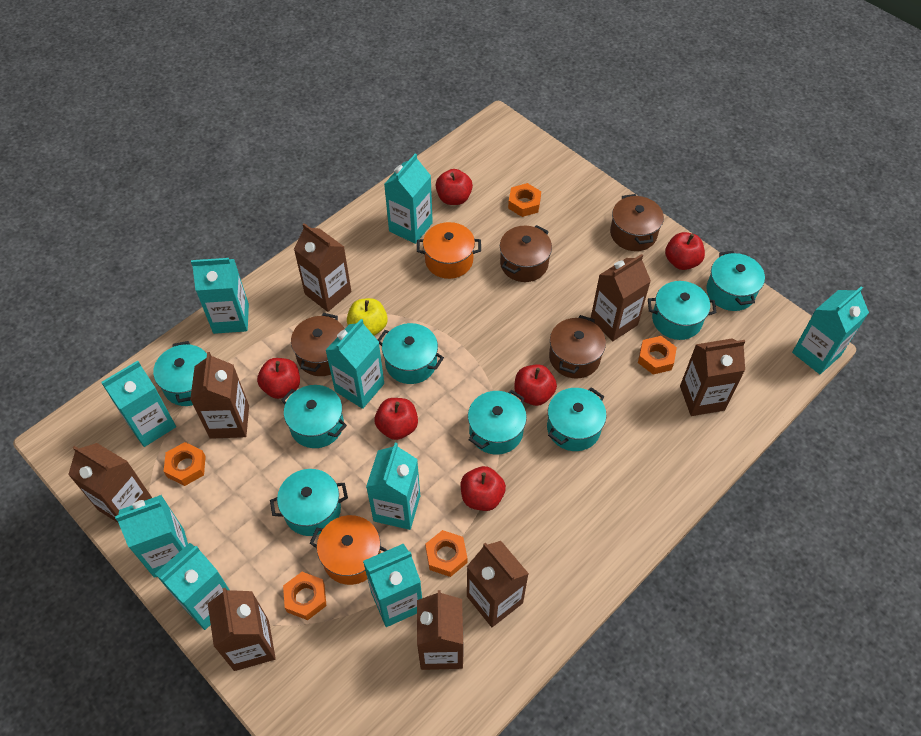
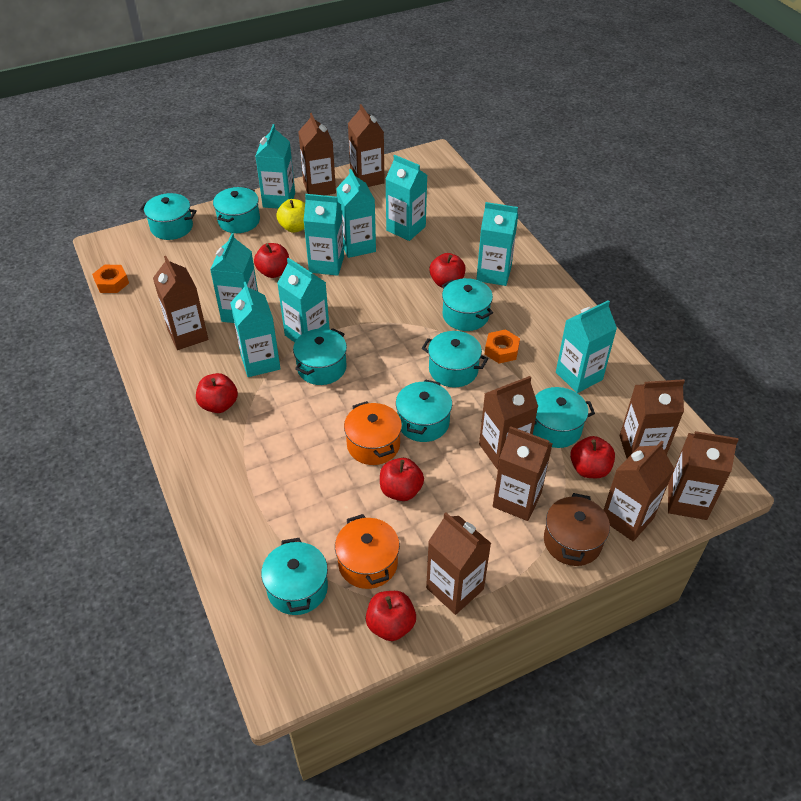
brown carton: [68,443,152,523] [190,352,249,439] [208,588,276,671] [294,223,352,312] [417,590,463,670] [467,541,529,627] [591,254,651,341] [680,339,745,416] = 8 -> [153,256,208,350] [298,113,336,195] [348,104,384,187] [426,512,491,615] [479,376,538,470] [493,426,553,521] [604,441,674,541] [620,379,685,458] [668,431,739,520] = 9
brown pot: [291,313,345,376] [500,225,552,282] [549,315,606,378] [610,194,664,251] = 4 -> [544,493,610,566] = 1
orange nut: [164,442,206,486] [283,572,327,620] [425,530,467,577] [508,183,541,217] [638,336,677,375] = 5 -> [92,265,129,293] [485,329,520,363] = 2

